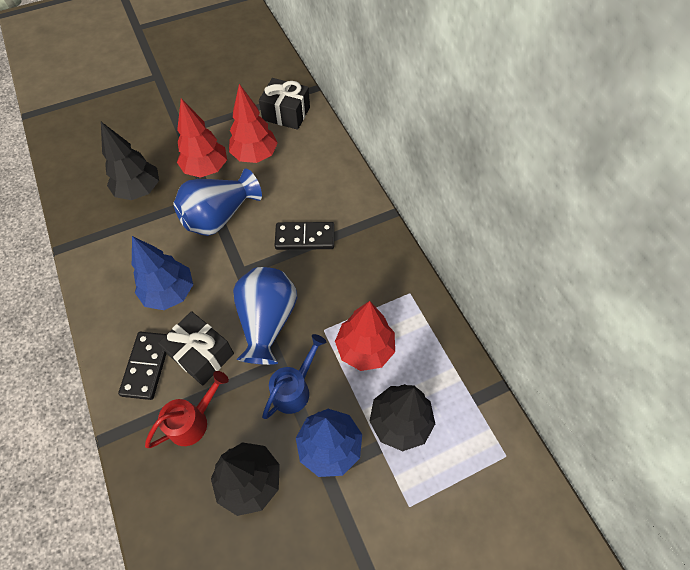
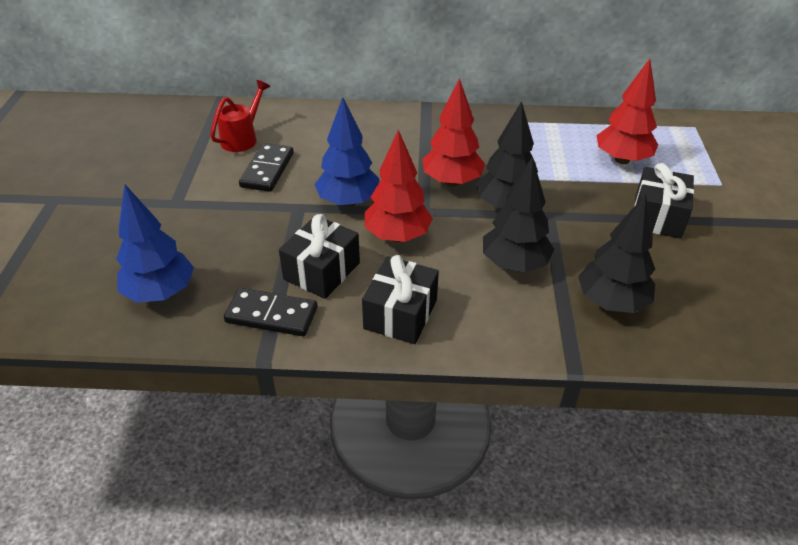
black gift: [158,311,234,386] [259,78,310,130] = 2 -> [279,214,360,299] [362,255,439,344] [634,163,694,238] = 3
blue vase: [174,169,262,236] [233,267,297,365] = 2 -> none = 0
blue watering can: [262,334,326,419] = 1 -> none = 0

